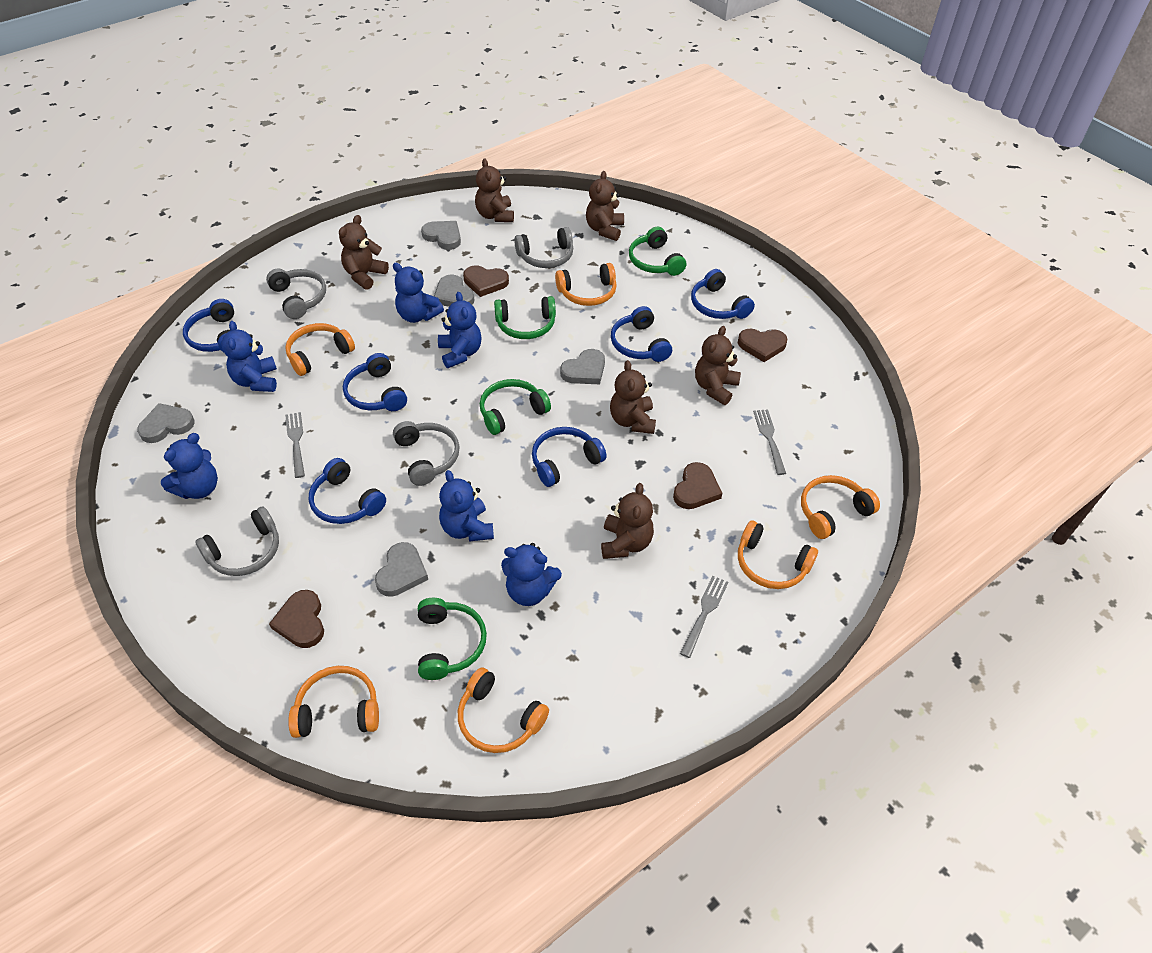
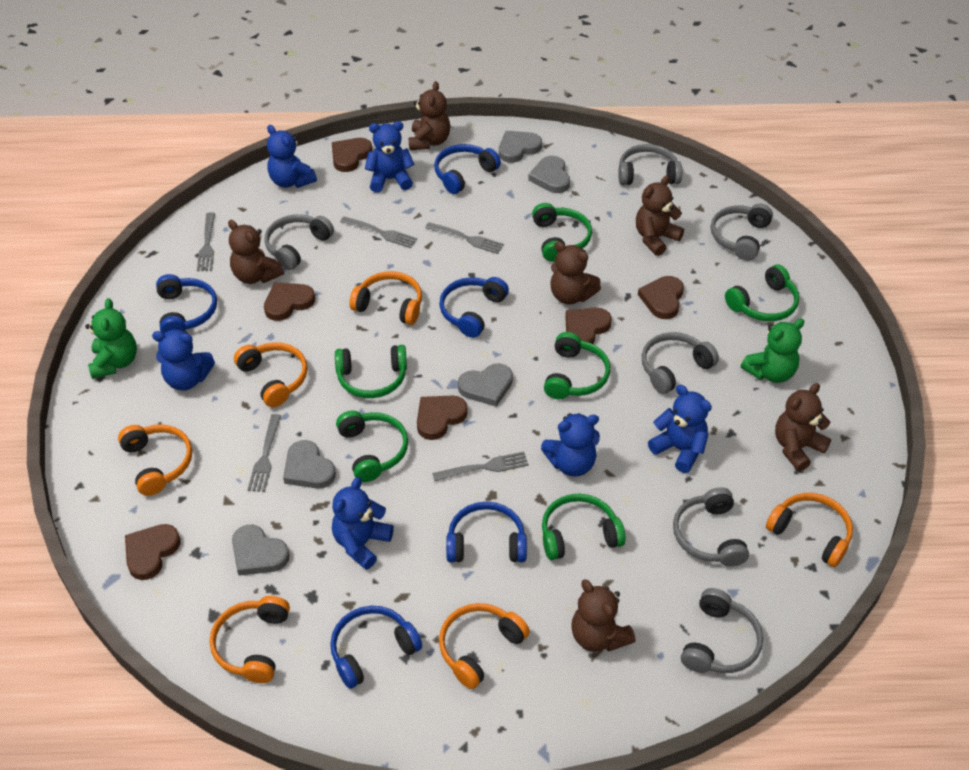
blue headphones: [183,299,234,352] [309,458,386,524] [343,353,407,411] [532,427,607,487] [611,306,672,362] [691,269,755,319] = 6 -> [156,274,217,334] [330,606,422,689] [434,144,501,194] [439,277,509,338] [446,502,527,563] = 5
brown heart: [269,590,324,648] [463,265,509,297] [673,462,722,509] [738,329,787,362] = 4 -> [125,524,181,580] [264,282,315,321] [332,138,372,172] [417,395,468,440] [565,307,612,344] [638,276,684,319] = 6
green headphones: [418,598,487,680] [480,379,551,435] [494,296,556,339] [629,227,686,276] = 4 -> [335,345,407,398] [336,411,408,482] [532,203,592,262] [542,494,626,560] [544,332,610,399] [725,265,799,321] = 6
green teddy bear: none = 0 -> [86,298,137,379] [741,318,805,383] = 2
grey fork: [285,412,305,478] [680,576,728,658] [753,409,786,475] = 3 -> [197,212,215,271] [247,414,281,492] [340,217,417,248] [425,222,504,254] [432,452,529,481] = 5
grey headphones: [195,507,279,576] [266,269,326,319] [393,421,460,486] [514,227,573,268] = 4 -> [264,214,334,270] [618,144,682,185] [642,332,719,394] [673,487,749,567] [681,588,763,673] [711,204,773,261] = 6

